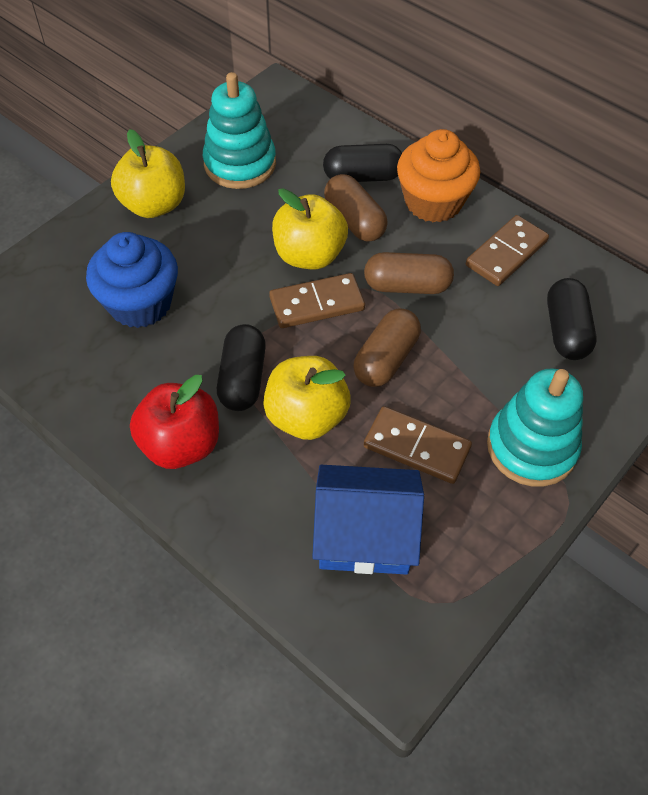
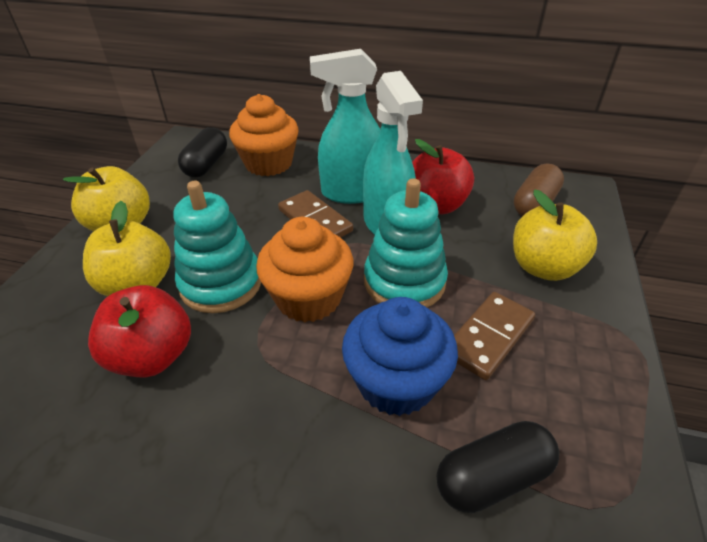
black capsule: [217,324,266,411] [323,144,402,182] [547,278,596,360] = 3 -> [178,127,227,178] [437,421,559,513] = 2
blue house: [312,465,424,575] = 1 -> none = 0
brown capsule: [324,174,388,242] [353,308,421,387] [364,252,454,294] = 3 -> [514,164,564,216] = 1
brown domino: [269,273,365,328] [364,406,472,484] [466,215,549,286] = 3 -> [278,190,353,238] [454,292,535,380] = 2
orange cupcake: [397,129,480,222] = 1 -> [229,94,299,176] [256,217,354,322] = 2
red apple: [130,375,219,469] = 1 -> [88,285,191,378] [412,139,474,214] = 2
turquoise spray bottle: none = 0 -> [310,49,380,204] [363,71,423,235] = 2

